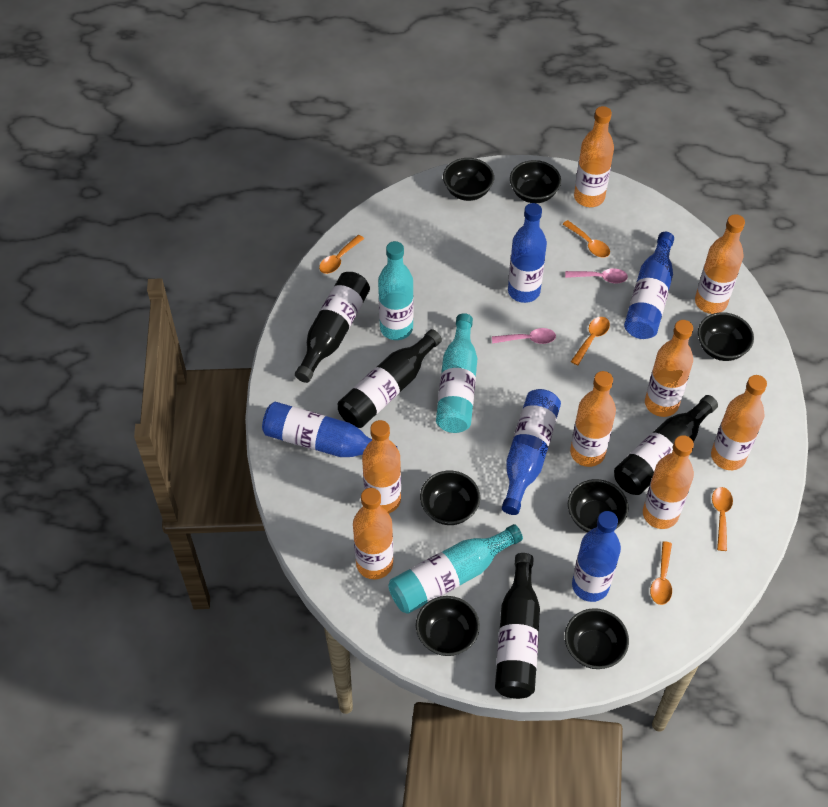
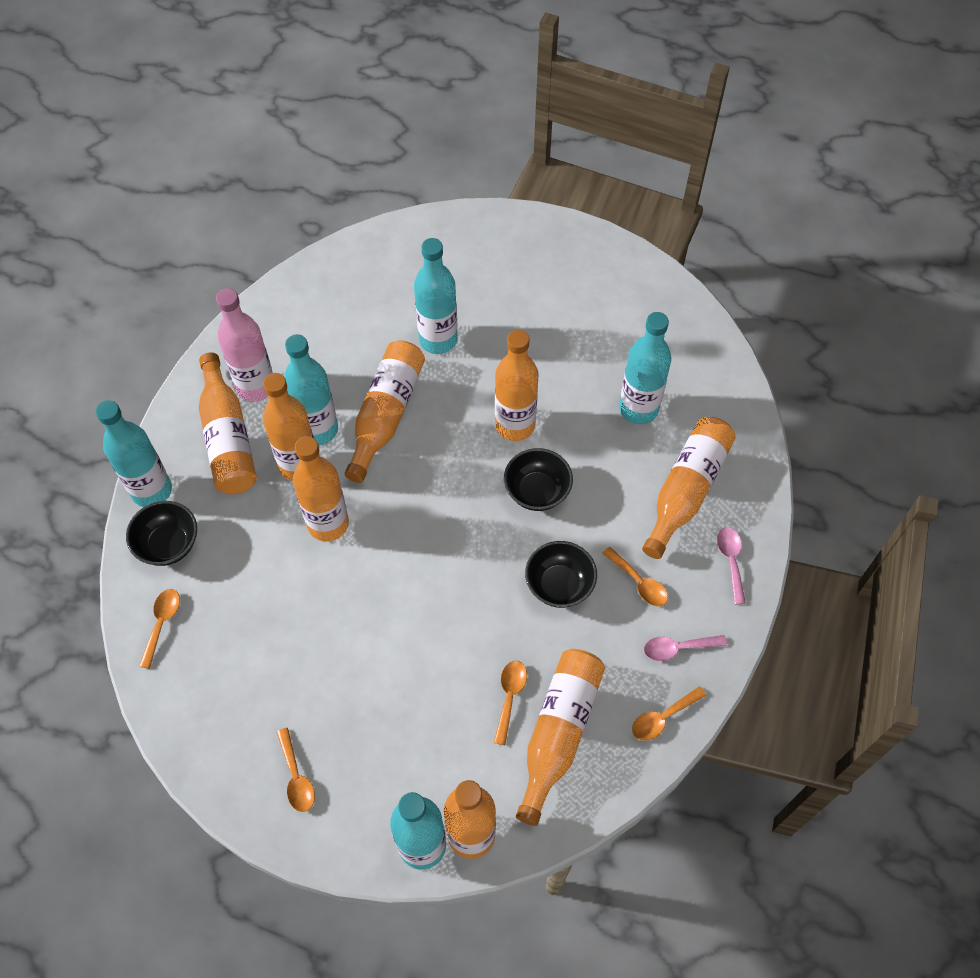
black bottle: [295,272,370,383] [338,329,442,428] [495,553,540,699] [614,395,718,495] = 4 -> none = 0
black bowl: [416,596,480,656] [420,470,480,525] [443,158,494,201] [510,160,561,203] [565,608,629,669] [568,479,629,532] [698,312,754,361] = 7 -> [126,501,197,566] [504,448,573,511] [525,541,597,608] = 3
blue bottle: [262,402,397,457] [502,389,561,515] [508,203,547,303] [572,511,621,602] [624,232,674,339] = 5 -> none = 0
pink bottle: none = 0 -> [216,288,273,402] = 1
turquoise bottle: [378,241,414,340] [388,524,523,614] [436,313,477,433] = 3 -> [95,400,172,507] [284,334,338,446] [390,792,446,870] [414,238,458,354] [619,312,671,424] = 5

